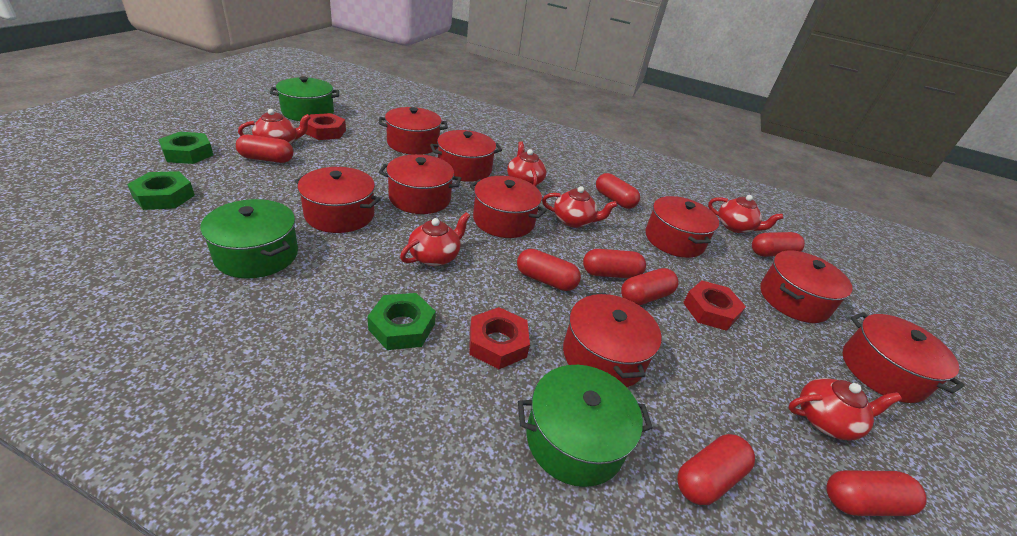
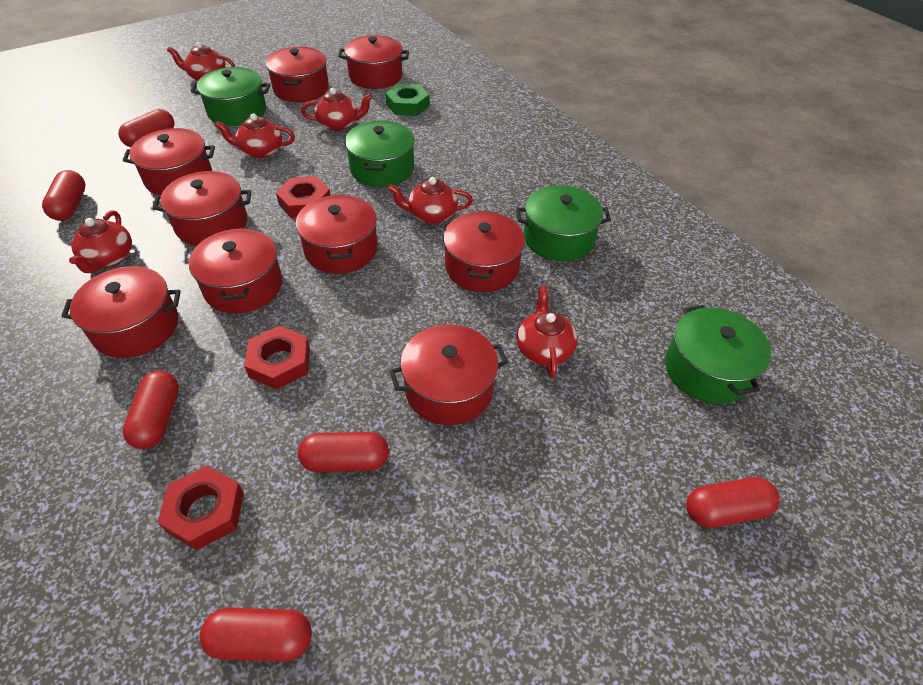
green nut: [127,171,195,210] [158,132,213,164] [367,293,436,350] = 3 -> [385,83,430,116] = 1
green pot: [200,199,298,279] [270,76,339,121] [518,365,653,487] = 3 -> [191,67,270,126] [345,121,415,187] [516,185,611,261] [665,305,771,404] = 4
red capsule: [236,135,294,163] [517,249,581,291] [583,249,646,278] [596,173,640,209] [621,268,678,305] [677,434,755,505] [752,232,805,257] [826,470,927,516] = 8 -> [42,170,86,221] [118,109,175,147] [123,371,179,449] [200,607,312,662] [298,432,389,472] [686,477,780,528] = 6

